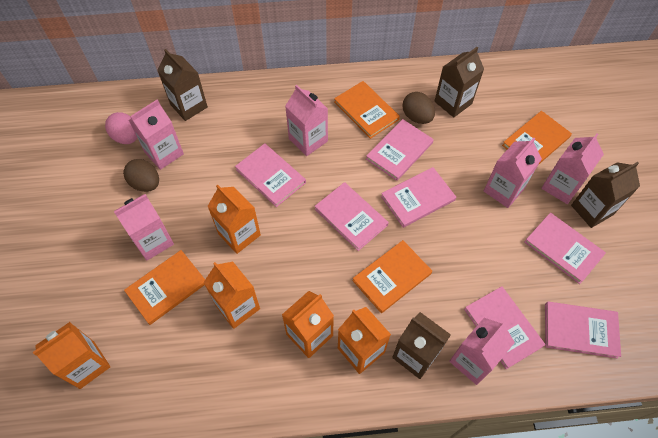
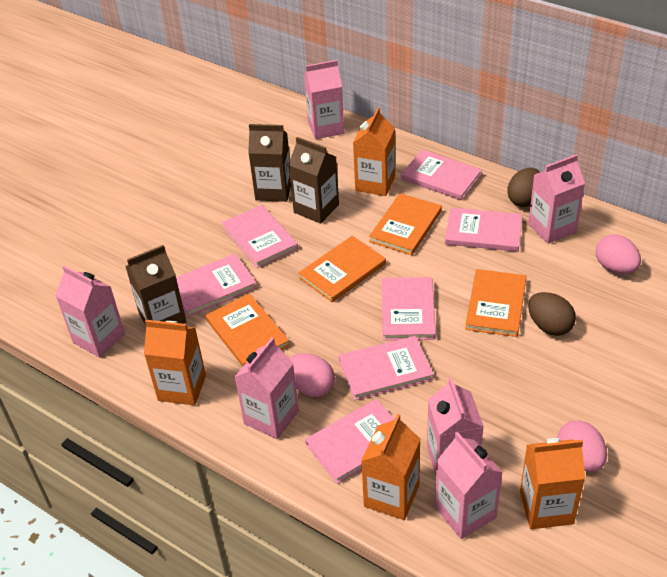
brown carton: [157,49,208,121] [392,312,451,379] [434,47,484,118] [571,162,640,228] = 4 -> [126,245,186,325] [248,124,291,202] [288,137,339,224] = 3
orange carton: [33,322,110,389] [203,262,260,329] [208,185,261,254] [282,291,334,358] [338,307,391,374] = 5 -> [144,320,206,405] [353,107,395,196] [361,414,420,520] [520,438,585,529] = 4
pink egg: [105,112,137,144] = 1 -> [289,353,335,397] [557,420,607,472] [596,234,641,274] = 3

